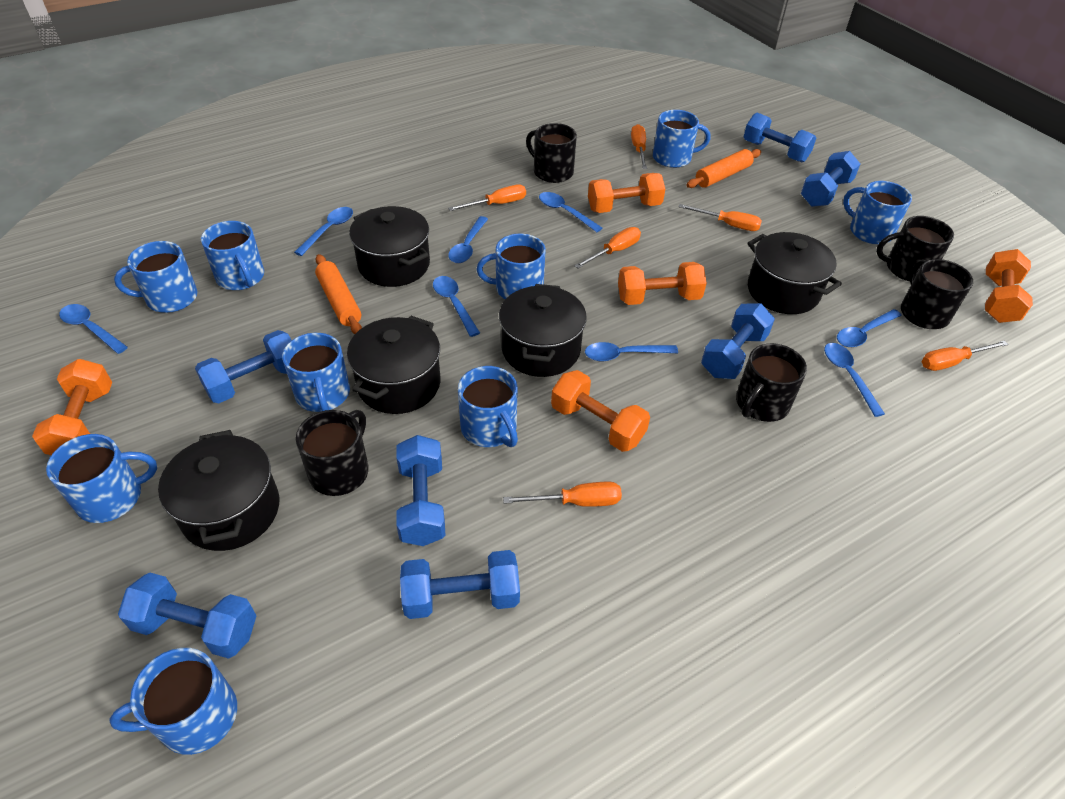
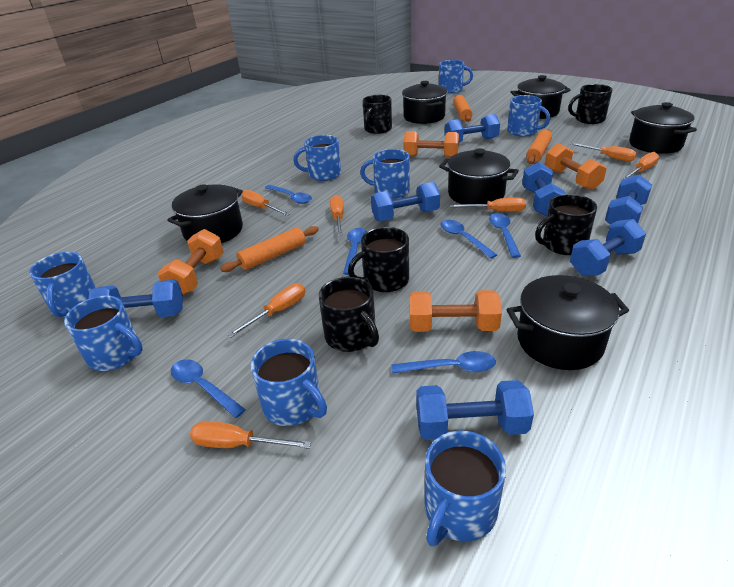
black pot: [158,430,279,551] [347,316,440,414] [349,206,430,287] [499,284,587,377] [748,232,842,314] = 5 -> [167,184,243,243] [402,81,447,124] [439,148,519,204] [507,275,629,370] [511,75,570,119] [629,102,697,154] = 6
blue mug: [46,434,157,523] [110,648,237,755] [114,241,197,313] [201,221,264,290] [282,333,350,412] [458,366,518,447] [477,233,546,299] [653,110,710,168] [843,181,912,244] = 9 -> [29,252,96,318] [64,296,143,371] [251,339,327,426] [293,135,341,181] [360,149,410,199] [425,431,506,547] [439,60,473,93] [507,95,550,136] = 8
blue spoon: [59,304,128,354] [294,207,353,256] [433,276,480,337] [448,216,488,263] [539,192,603,232] [585,342,678,361] [824,343,885,417] [837,309,902,347] = 8 -> [171,359,246,418] [265,185,312,204] [343,228,367,275] [391,351,496,374] [441,220,497,259] [489,213,521,258] = 6
orange dumbbell: [32,359,112,455] [551,370,650,452] [588,173,665,213] [618,262,707,305] [985,249,1033,323] = 5 -> [158,229,224,295] [403,131,459,157] [410,290,502,332] [545,143,607,190] = 4
orange rolling pin: [315,254,362,334] [687,149,761,188] = 2 -> [220,226,319,272] [453,95,473,122] [526,129,552,164] = 3
orange screwdriver: [448,185,526,211] [503,482,622,507] [574,227,641,268] [631,124,647,169] [679,204,762,231] [922,341,1009,371] = 6 -> [190,421,311,449] [227,283,305,337] [241,190,290,216] [330,195,344,236] [450,197,526,212] [571,143,637,161] [622,152,659,179] = 7

